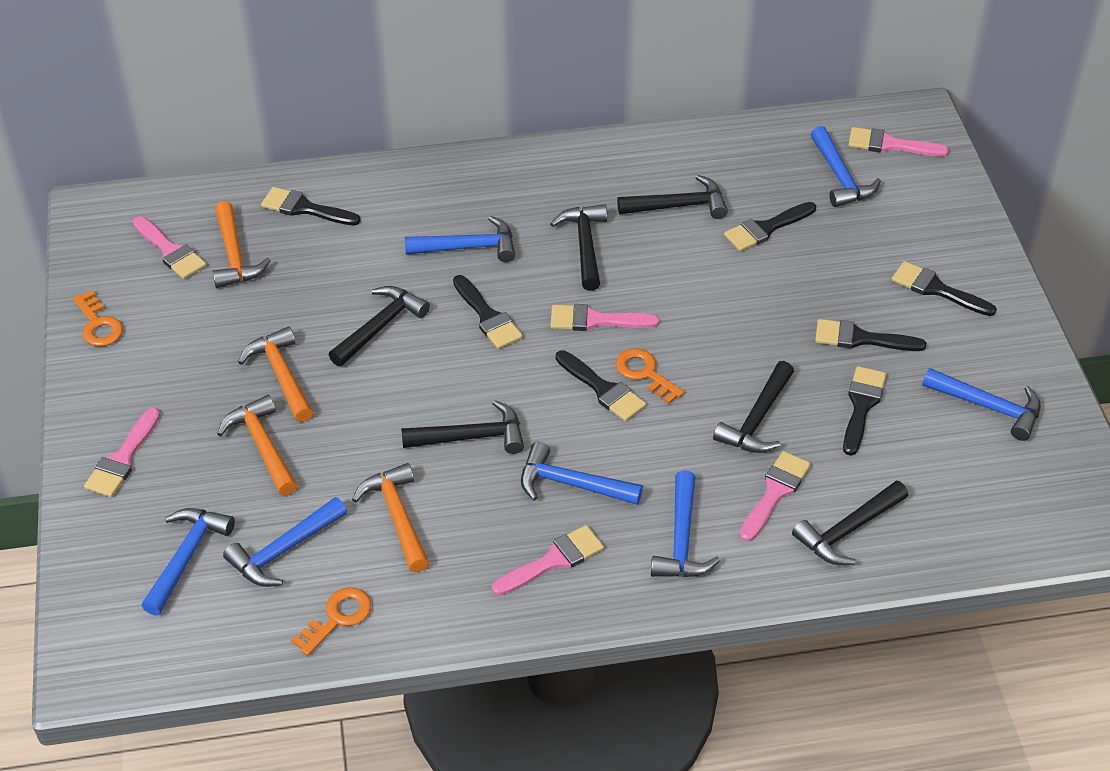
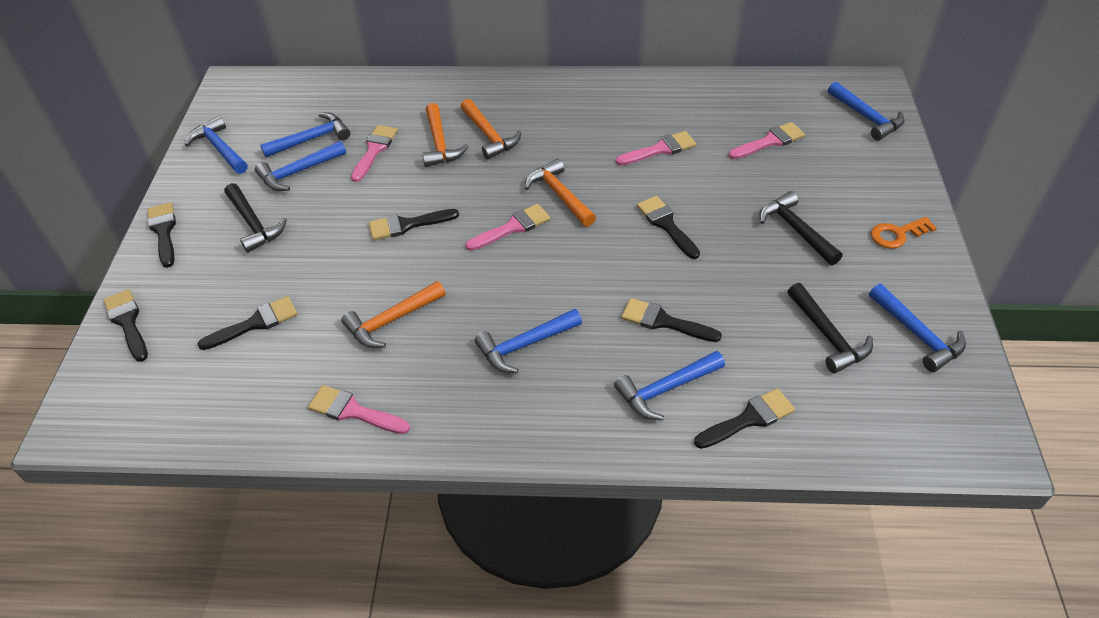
black hammer: [329,286,430,367] [401,400,524,454] [550,204,607,291] [617,175,728,219] [713,361,794,453] [792,481,908,565] = 6 -> [225,183,287,253] [759,191,843,265] [787,283,873,373] = 3
orange key: [73,290,123,347] [291,587,371,656] [616,348,684,404] = 3 -> [871,217,937,249] = 1
pink brush: [84,407,160,497] [133,216,206,279] [492,525,604,596] [550,304,659,331] [740,451,811,542] [848,127,949,157] = 6 -> [308,385,410,434] [351,125,398,182] [465,204,550,251] [616,131,696,165] [729,122,805,159] = 5

